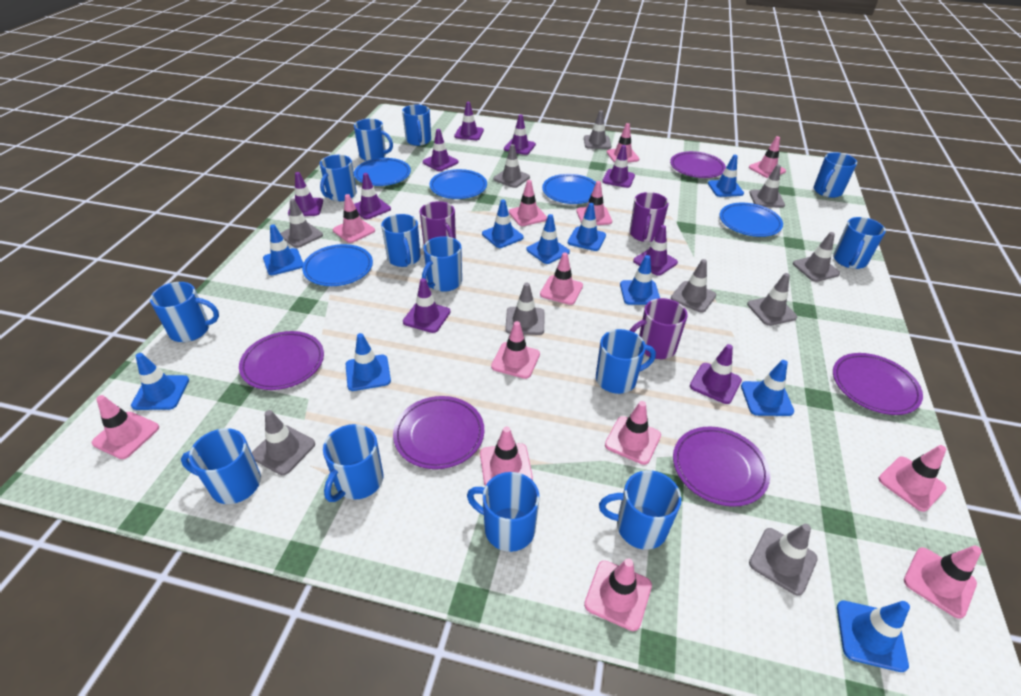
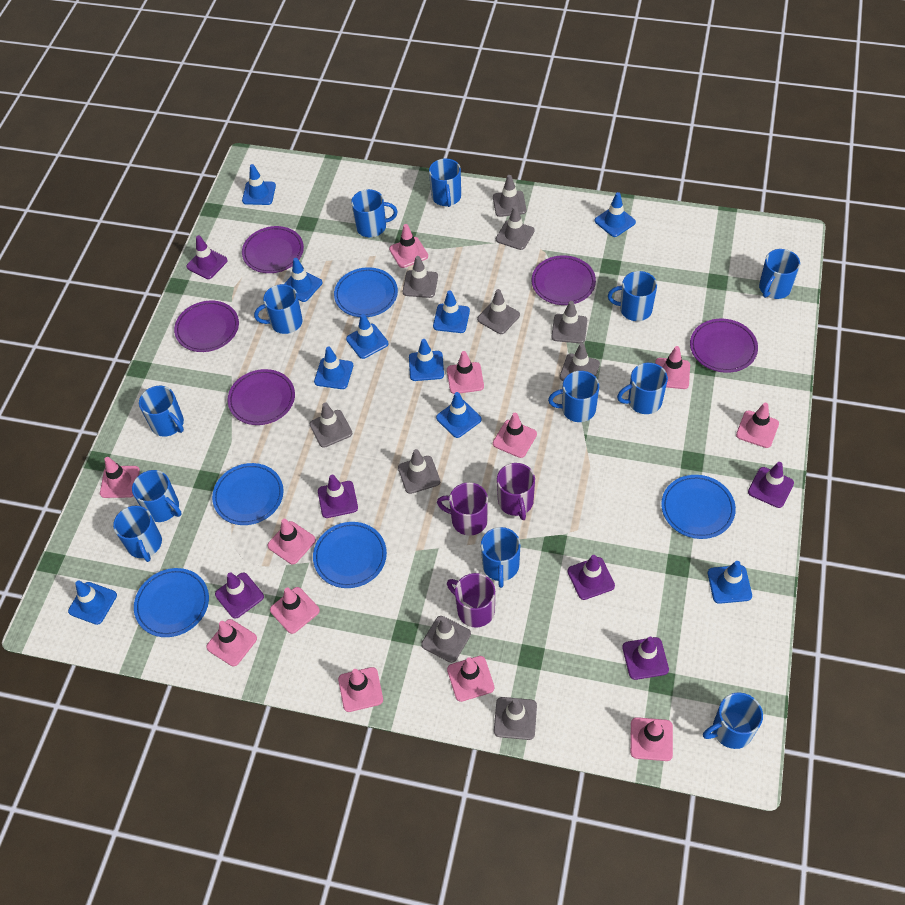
blue mug: [150,282,219,342] [181,428,261,504] [320,155,357,201] [323,424,384,502] [354,119,393,161] [381,214,421,267] [402,104,431,146] [422,236,462,292] [467,472,540,552] [596,329,656,394] [599,470,682,550] [813,152,857,198] [833,217,886,269] = 13 -> [113,506,162,562] [132,470,182,522] [139,386,184,437] [254,284,303,334] [351,189,398,237] [429,158,461,207] [481,527,521,588] [548,371,599,422] [608,271,657,321] [617,363,668,414] [703,692,763,749] [759,249,800,299] = 12
pink traffic cone: [91,395,159,459] [333,194,375,243] [480,427,533,486] [491,321,540,379] [509,180,547,226] [540,252,583,305] [577,181,612,225] [584,559,652,631] [605,401,661,465] [607,123,639,163] [749,136,786,178] [879,445,947,512] [904,545,982,619] = 13 -> [100,457,140,498] [206,619,257,666] [267,519,316,564] [270,587,320,634] [338,667,383,712] [389,224,428,268] [447,351,484,394] [447,656,494,702] [493,413,537,458] [630,717,673,761] [655,346,690,389] [736,403,779,448] = 12
purple traffic cone: [288,172,323,216] [354,173,391,219] [403,278,450,333] [423,129,458,171] [454,102,484,140] [504,114,536,155] [602,145,635,188] [633,225,678,276] [690,344,742,404] = 9 -> [186,235,228,279] [215,572,264,619] [318,475,358,518] [568,555,615,600] [622,637,669,680] [748,462,794,508] = 6

